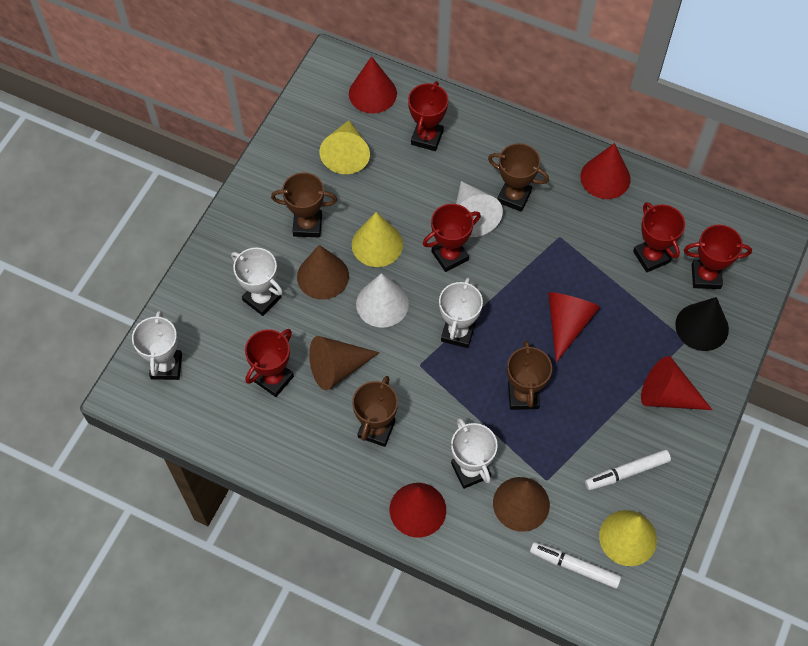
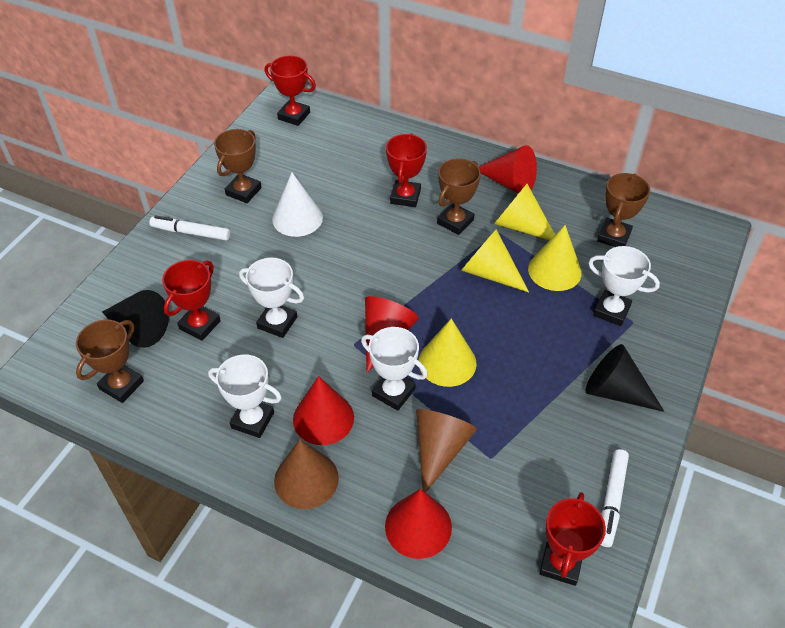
black cone: [675,297,729,351] = 1 -> [102,290,169,348] [585,344,664,412] = 2
brown cone: [297,245,349,300] [309,336,380,390] [493,477,550,532] = 3 -> [274,439,339,509] [416,409,477,492] = 2
red cone: [349,56,397,113] [390,483,446,538] [548,292,600,363] [581,143,631,199] [641,356,712,410] = 5 -> [293,376,354,445] [365,296,419,373] [385,489,452,559] [479,145,537,194] = 4
red trophy: [245,329,294,397] [408,81,448,151] [423,204,481,272] [633,202,685,272] [684,225,752,289] = 5 -> [162,260,221,341] [265,55,316,126] [386,134,427,207] [539,492,606,586] = 4
white cone: [356,273,409,328] [456,181,503,237] = 2 -> [272,172,323,237] = 1
yellow cone: [319,120,370,174] [352,212,403,267] [599,510,657,566] = 3 -> [418,318,477,387] [461,229,529,292] [494,184,555,240] [528,225,582,291] = 4

